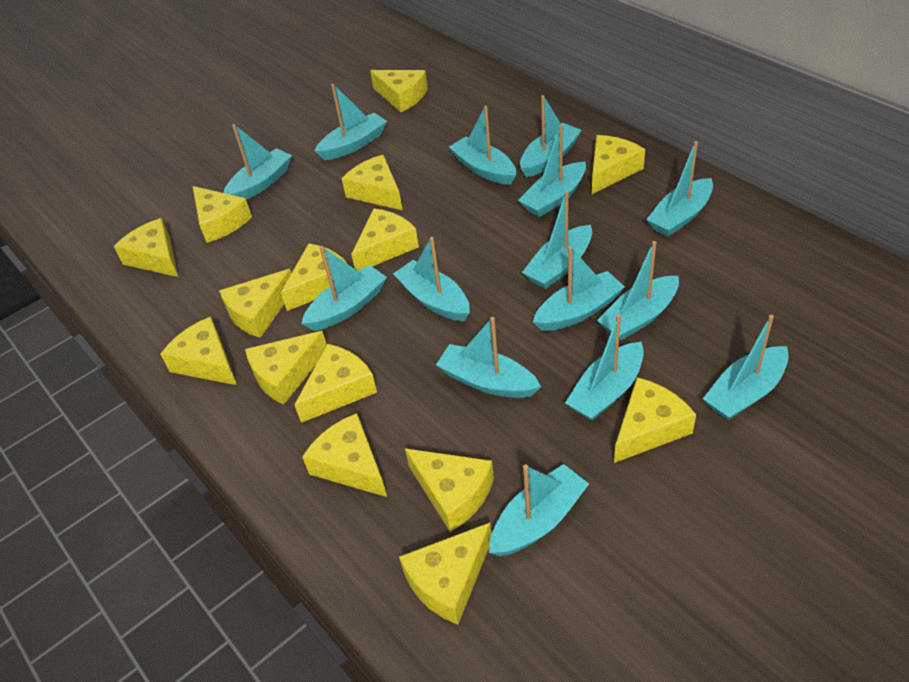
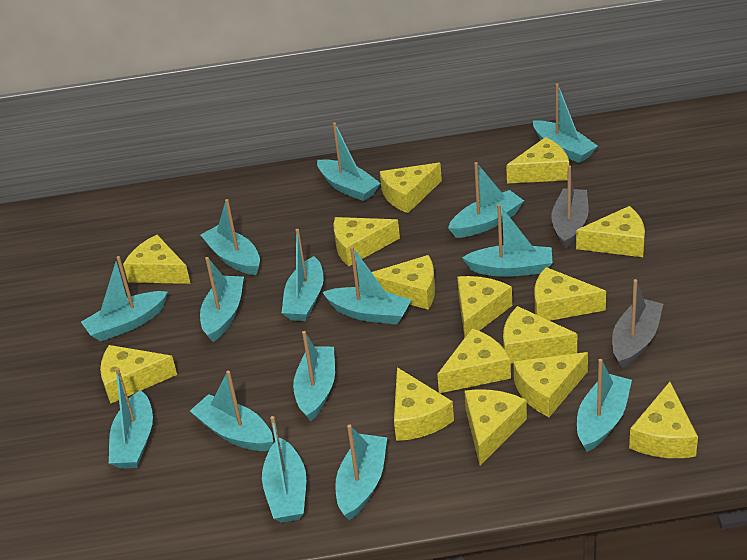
grey boat: none = 0 -> [551,165,589,249] [612,279,663,369] = 2

